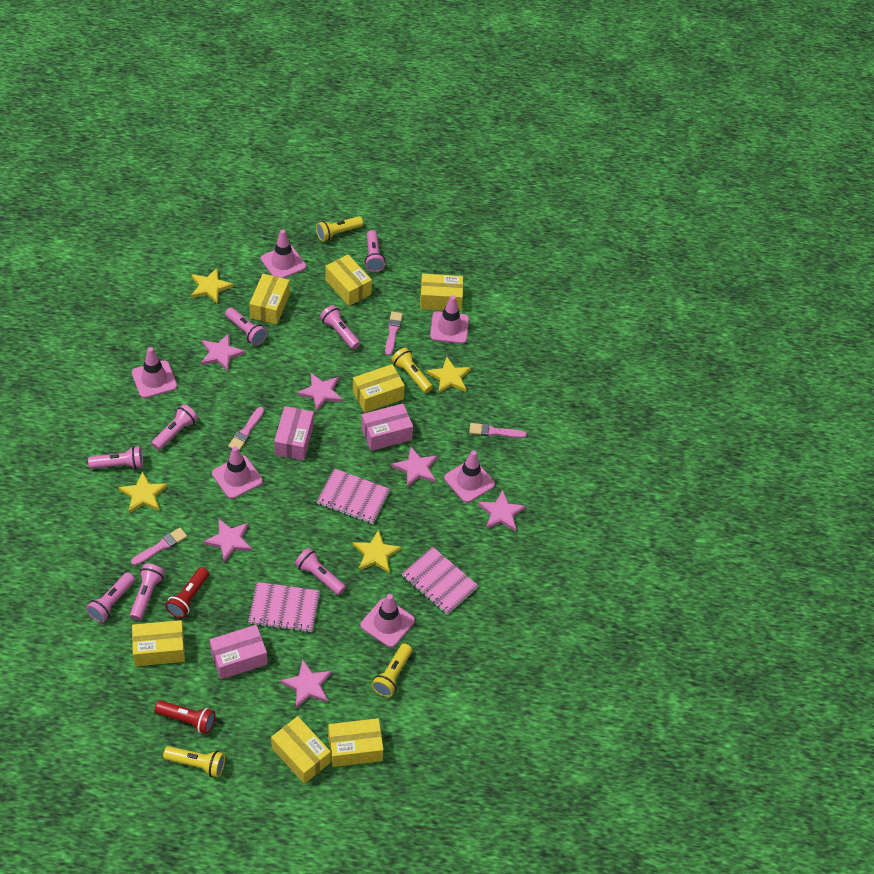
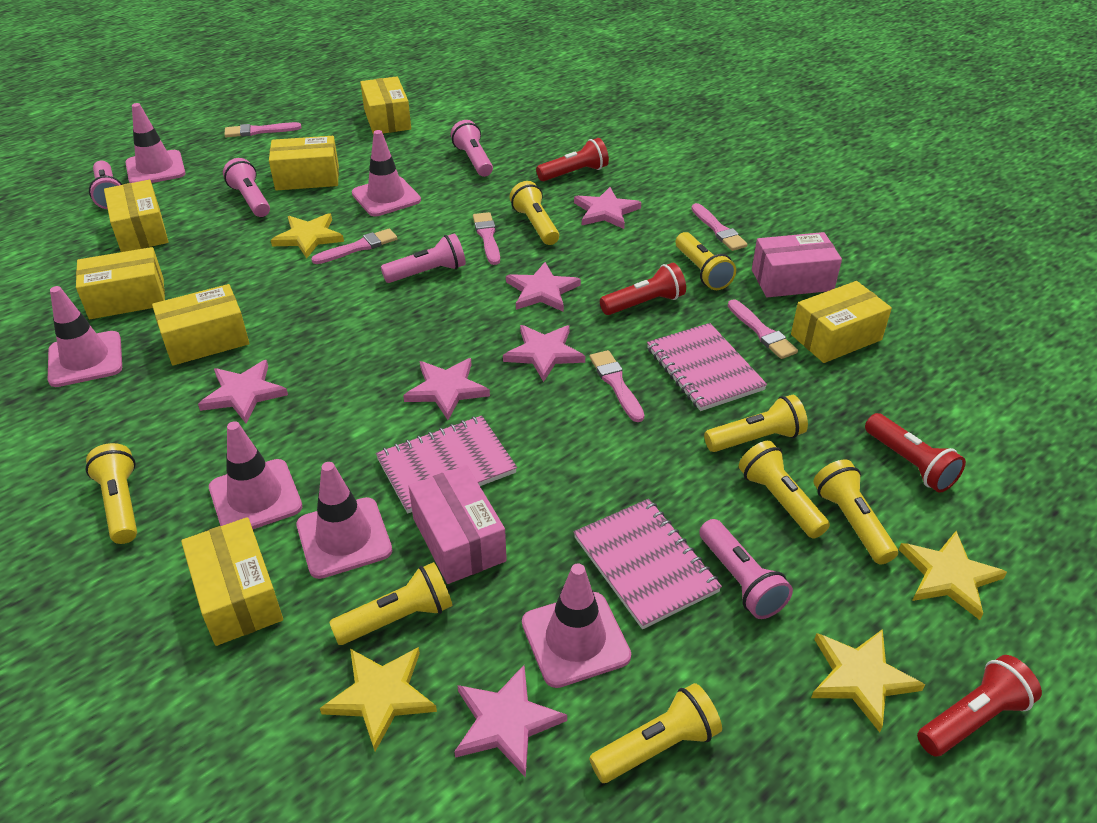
pink box: [210,625,267,679] [274,406,314,460] [361,404,413,451] = 3 -> [409,465,507,584] [752,232,842,297] = 2
pink brush: [131,528,187,566] [228,407,264,451] [385,312,403,356] [469,423,527,438] = 4 -> [224,122,302,137] [311,229,398,264] [473,212,500,265] [590,350,644,422] [691,203,748,251] [728,299,798,359] = 6
pink flashlight: [86,573,135,623] [88,446,143,469] [130,564,165,621] [151,404,198,450] [225,308,267,346] [295,548,346,595] [320,305,360,350] [365,230,386,272] = 8 -> [89,160,123,209] [223,158,270,217] [381,233,466,283] [451,120,493,177] [699,519,793,619] = 5
red flashlight: [155,700,215,734] [165,567,209,618] = 2 -> [536,138,609,181] [600,263,686,315] [865,413,966,493] [917,655,1042,757] = 4
yellow flashlight: [163,746,225,778] [316,216,363,242] [371,643,412,697] [391,347,433,393] = 4 -> [86,443,137,544] [329,562,453,645] [510,181,559,245] [589,683,722,783] [676,232,736,290] [704,395,808,452] [739,441,830,539] [813,459,898,565] = 8

